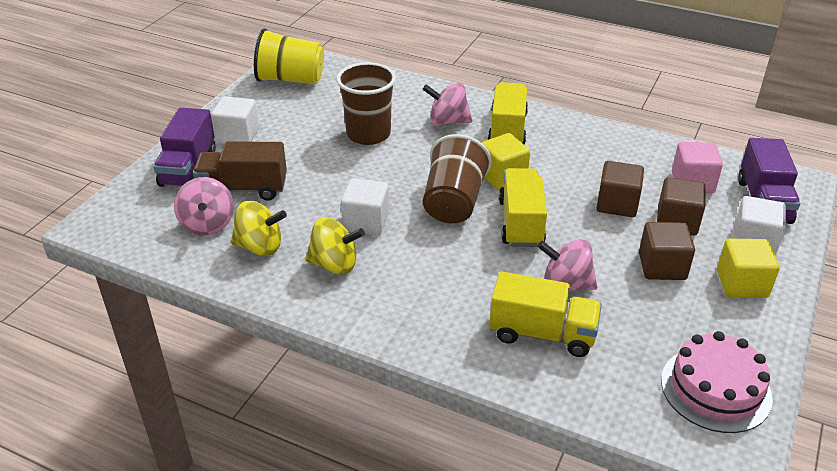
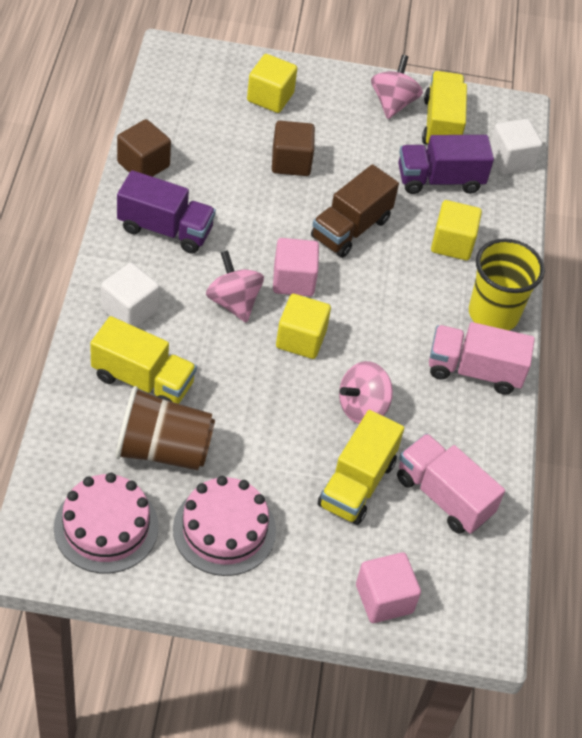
brown cube: [597,161,644,217] [639,222,695,280] [657,177,706,236] = 3 -> [117,119,171,177] [272,121,315,176] = 2
brown cup: [336,62,396,145] [423,134,491,223] = 2 -> [115,386,215,470] = 1
pink cake: [661,331,773,433] = 1 -> [54,473,159,573] [173,476,276,576] = 2
pink cube: [672,142,723,194] = 1 -> [273,238,319,296] [356,552,421,623] = 2
pink truck: none = 0 -> [397,433,505,534] [429,322,535,395] = 2
white cube: [211,96,259,144] [341,178,389,236] [733,196,786,255] = 3 -> [101,263,160,327] [490,119,543,174] = 2
yellow cube: [481,133,530,190] [717,239,780,298] = 2 -> [247,54,297,113] [276,294,331,359] [431,200,482,260] = 3
yellow spinning top: [231,201,287,256] [305,217,365,275] = 2 -> none = 0

